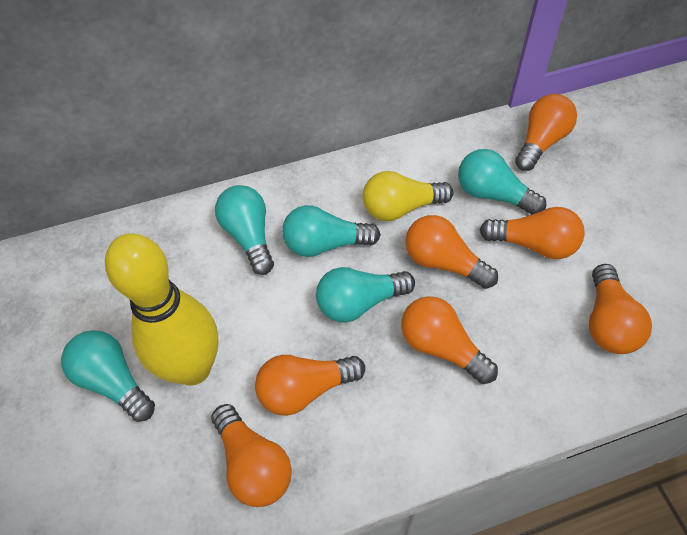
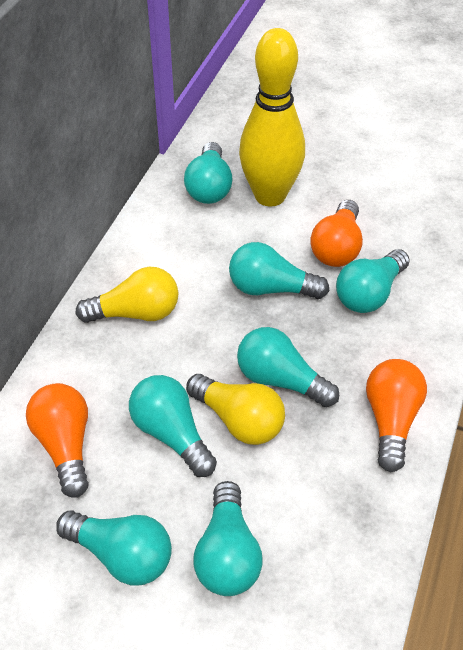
orange light bulb: [211,404,292,507] [255,355,365,416] [401,296,498,384] [405,215,498,289] [480,207,585,259] [515,94,577,171] [589,264,652,354] = 7 -> [26,383,89,498] [310,200,363,267] [366,359,427,472] = 3
turquoise light bulb: [61,330,155,422] [215,185,274,275] [282,205,381,257] [316,267,415,322] [458,149,546,215] = 5 -> [56,511,172,585] [129,375,217,477] [184,142,233,204] [193,481,262,596] [229,242,329,299] [237,327,339,407] [336,249,410,313] = 7
yellow light bulb: [363,171,453,221] = 1 -> [76,267,179,323] [186,374,285,445] = 2

